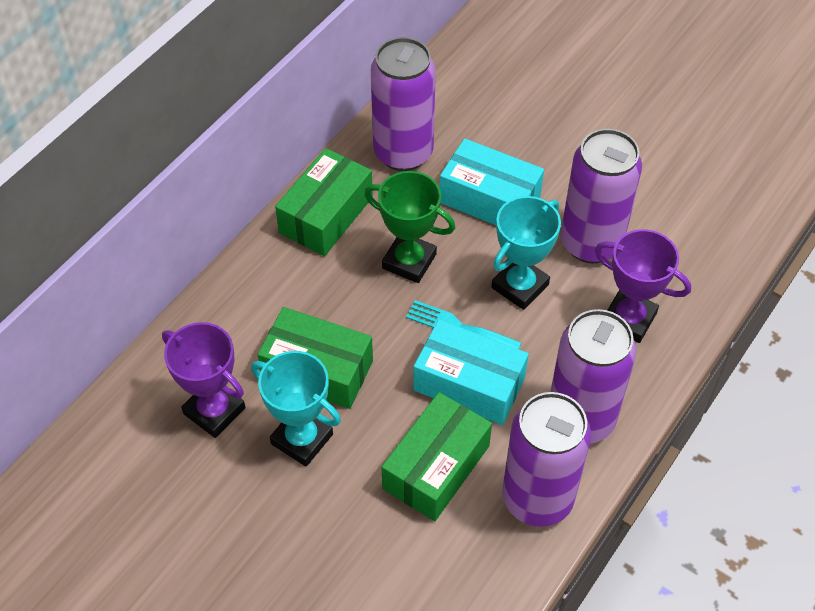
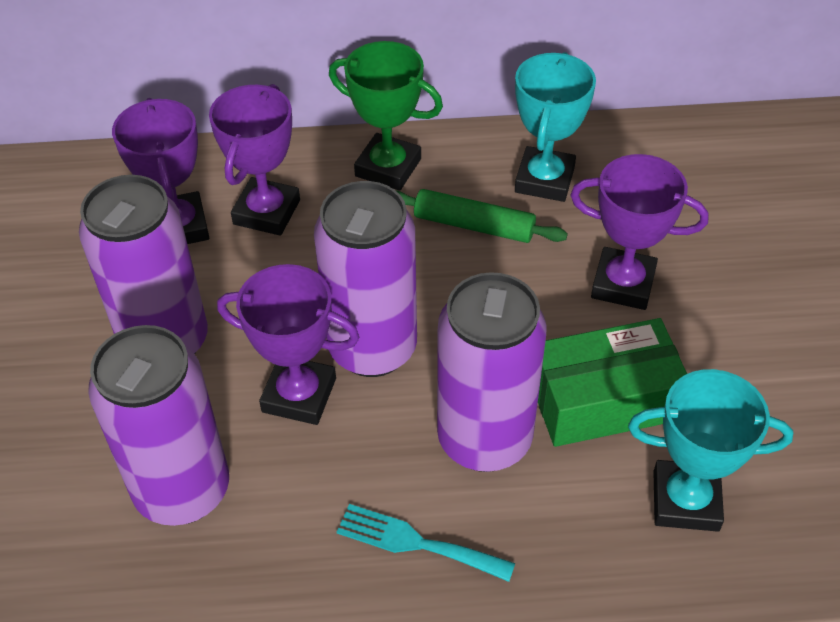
green box: [258,307,373,409] [275,148,373,256] [382,392,492,521] = 3 -> [538,318,687,447] = 1
green rolling pin: none = 0 -> [396,189,568,243] = 1
purple trophy: [162,322,245,438] [595,229,691,343] = 2 -> [112,98,209,244] [209,84,300,236] [217,264,360,425] [570,154,709,310] = 4
turquoise box: [413,319,529,425] [440,138,544,225] = 2 -> none = 0

